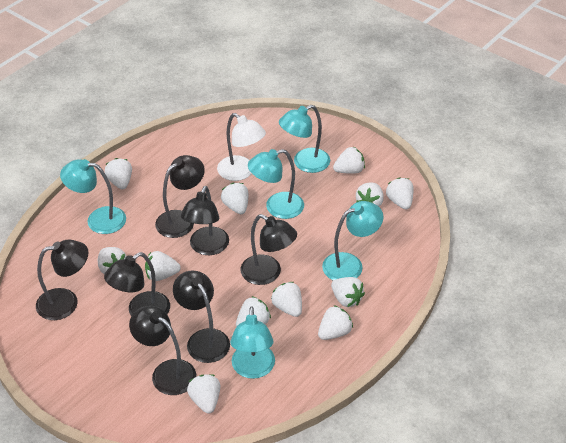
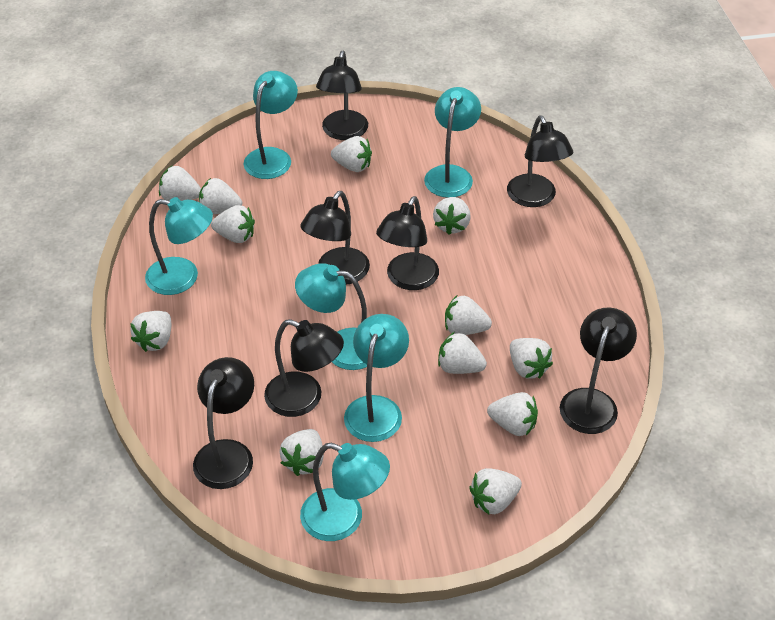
turquoise lamp: [60,159,126,234] [230,306,275,379] [248,149,304,219] [279,105,330,173] [322,201,383,281] = 5 -> [145,197,213,295] [243,71,298,179] [295,263,367,370] [300,443,390,541] [344,314,409,442] [424,87,481,198] = 6
white lamp: [217,113,266,181] = 1 -> none = 0

